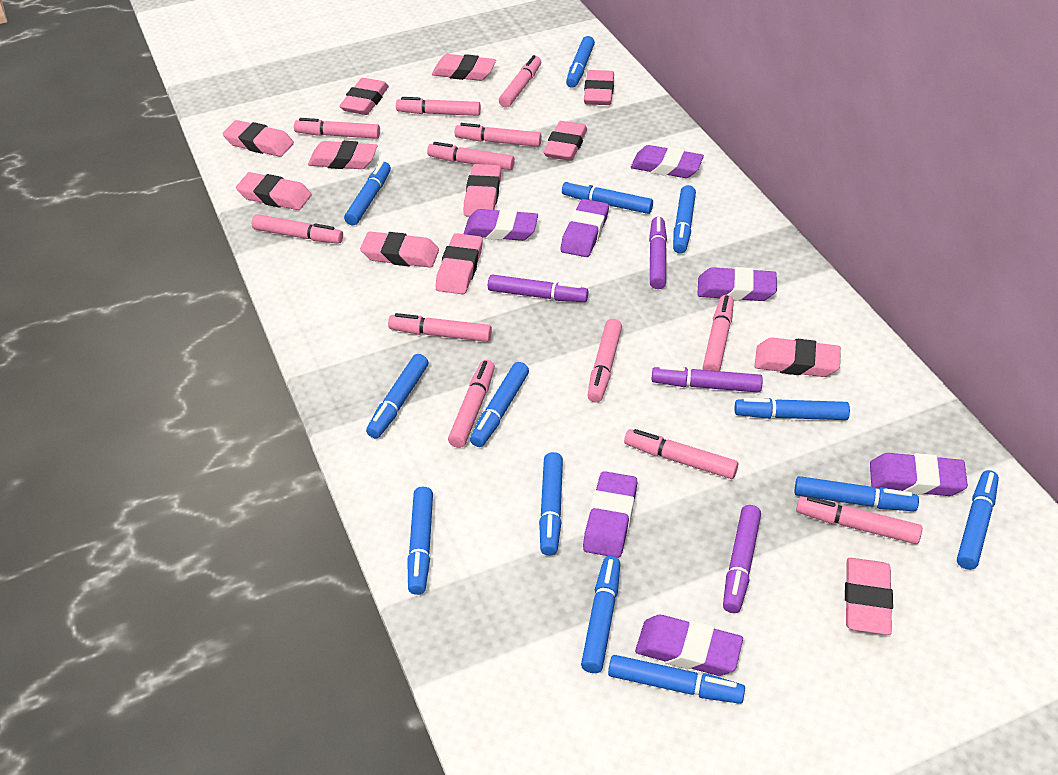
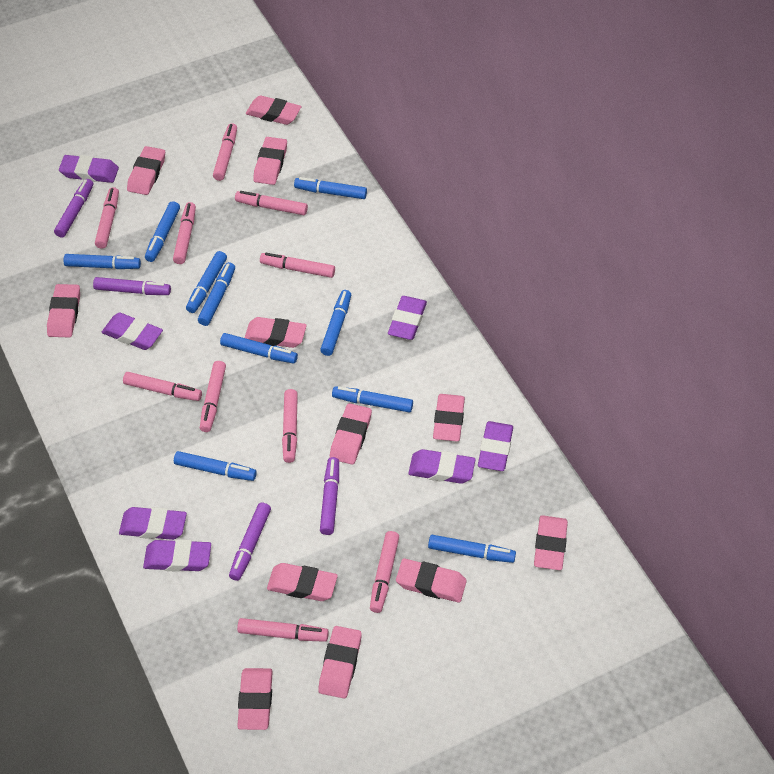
blue marker: [344,161,391,225] [366,354,428,439] [407,487,433,595] [470,362,529,447] [539,452,563,556] [562,180,653,214] [566,36,595,88] [581,556,620,673] [608,655,745,704] [673,185,696,254] [735,398,850,420] [794,476,919,511] [957,470,999,570] = 13 -> [63,254,141,269] [145,201,180,262] [174,451,257,481] [186,251,227,313] [198,262,235,326] [220,333,298,364] [294,177,367,199] [320,290,351,356] [332,386,413,413] [428,535,516,563] = 10
pink marker: [251,214,343,244] [294,118,380,139] [388,313,492,342] [396,97,481,116] [427,142,515,170] [448,360,495,448] [455,123,542,147] [499,55,541,108] [587,319,622,403] [624,429,738,479] [703,295,734,371] [796,496,922,544] = 12 -> [95,187,119,249] [123,372,202,401] [173,202,196,264] [200,361,226,432] [213,123,237,181] [235,191,308,215] [237,618,329,642] [260,253,335,278] [282,389,298,463] [370,531,399,613] = 10

